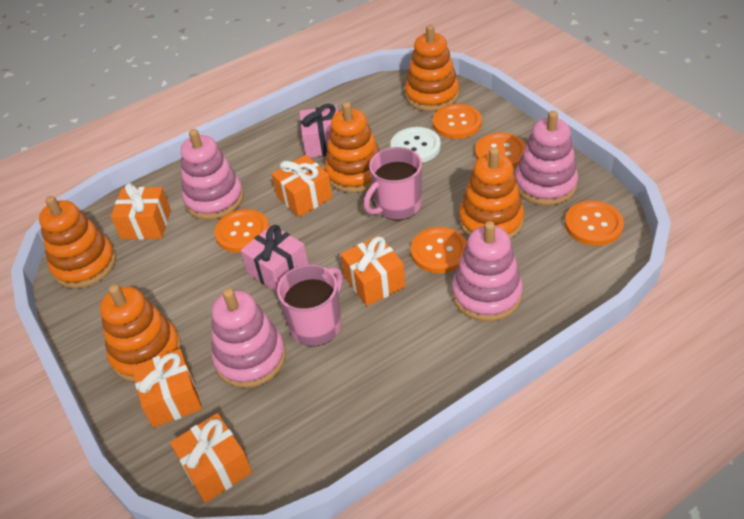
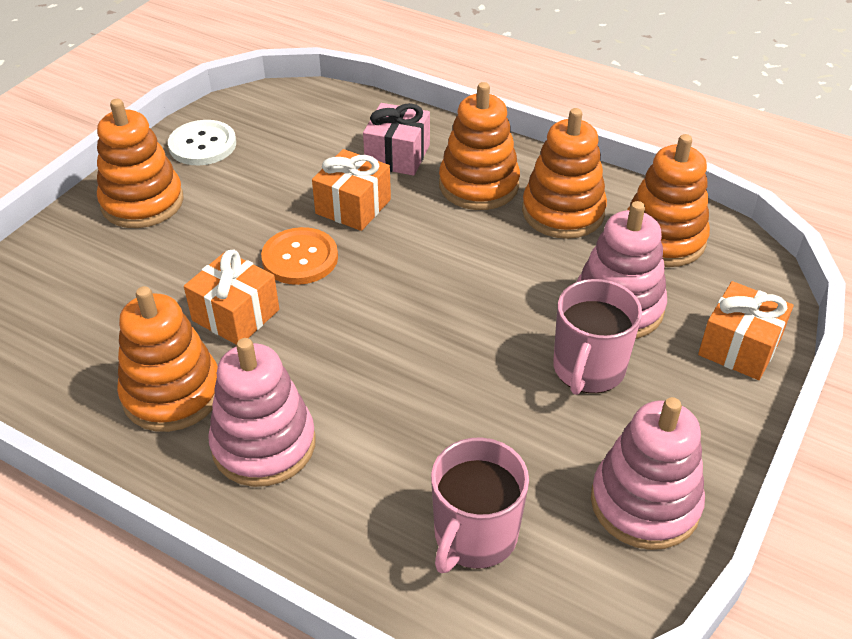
orange button: [214,209,269,253] [411,227,467,273] [433,104,482,139] [475,132,526,168] [565,201,624,246] = 5 -> [261,227,338,285] = 1
orange gift: [111,183,171,240] [132,349,202,428] [170,413,252,503] [272,155,333,217] [341,235,405,306] = 5 -> [184,250,279,345] [312,149,391,231] [698,281,793,380] = 3
pink gift: [241,225,308,293] [299,104,338,158] = 2 -> [363,103,430,176] = 1
pink stacking toy: [180,129,244,220] [211,288,286,388] [452,221,523,322] [515,111,578,206] = 4 -> [208,338,316,487] [576,201,667,339] [591,397,705,550] = 3

